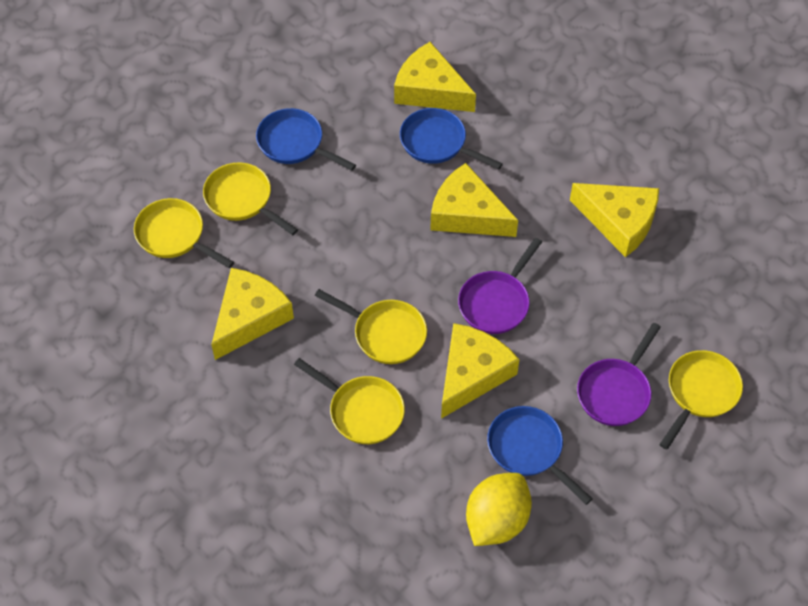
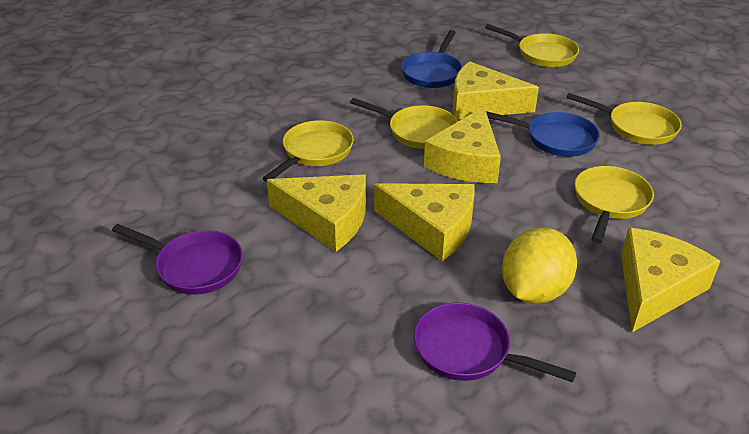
blue pan: [256,108,356,170] [400,108,503,170] [487,406,592,505] = 3 -> [401,30,462,88] [486,111,600,157] = 2

